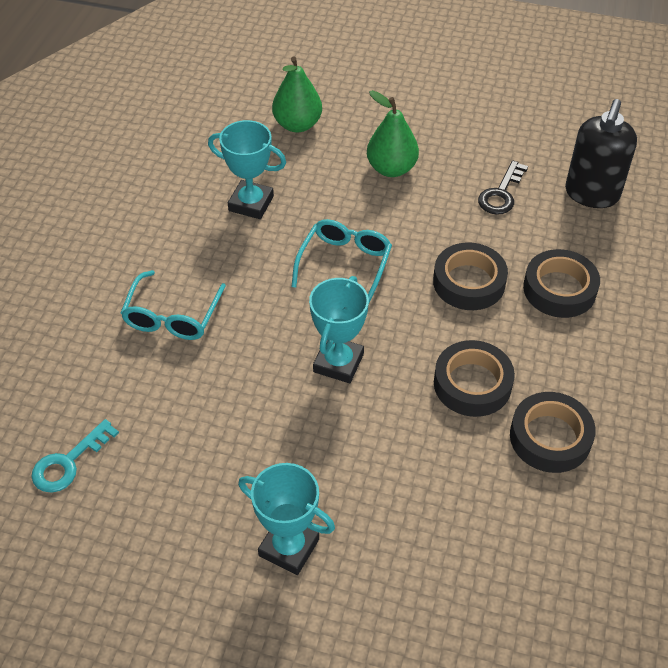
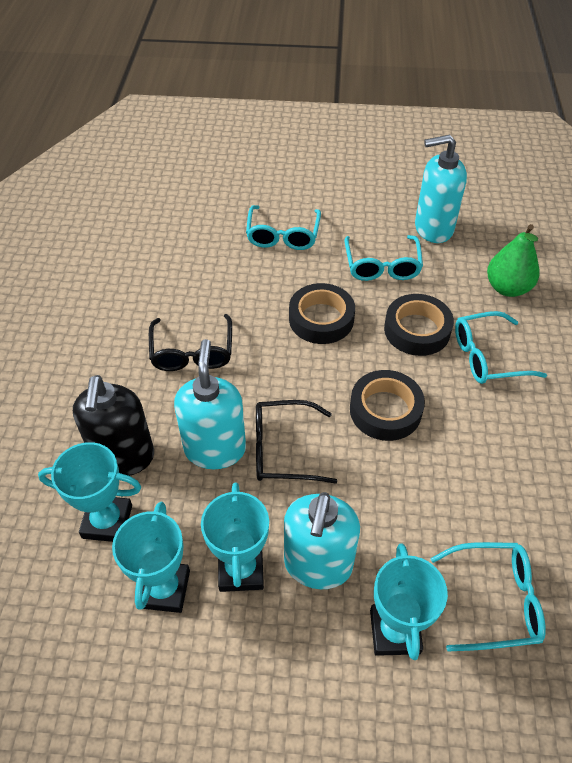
black glasses: none = 0 -> [149,314,232,371] [256,400,337,484] = 2
black key: [478,161,528,215] = 1 -> none = 0
black tape: [433,242,508,310] [434,340,515,417] [510,392,596,473] [523,249,600,318] = 4 -> [289,283,355,344] [350,370,425,441] [384,294,454,356] = 3
green pear: [272,56,322,132] [367,90,419,177] = 2 -> [487,224,540,297] = 1
turquoise glasses: [121,270,226,340] [291,219,392,302] = 2 -> [246,205,321,250] [345,235,423,281] [430,542,546,651] [455,311,547,384] = 4
turquoise key: [32,419,119,493] = 1 -> none = 0
turquoise soap dispenser: none = 0 -> [174,339,246,469] [284,492,360,589] [415,135,467,243] = 3
turquoise trophy: [208,120,286,219] [238,463,335,575] [309,276,369,383] = 3 -> [38,442,141,542] [112,502,190,613] [201,482,269,592] [370,543,448,660] = 4

